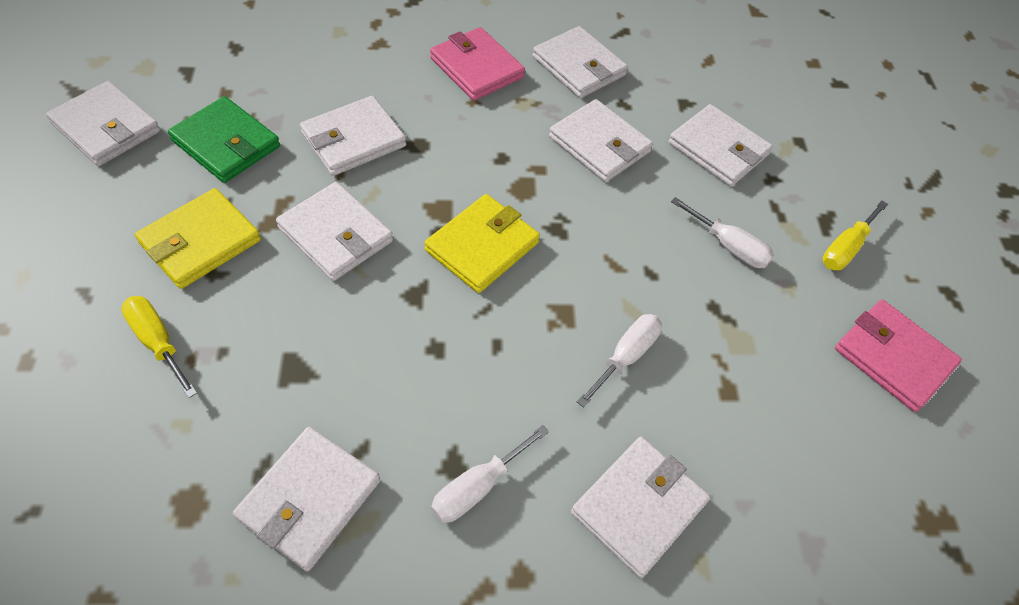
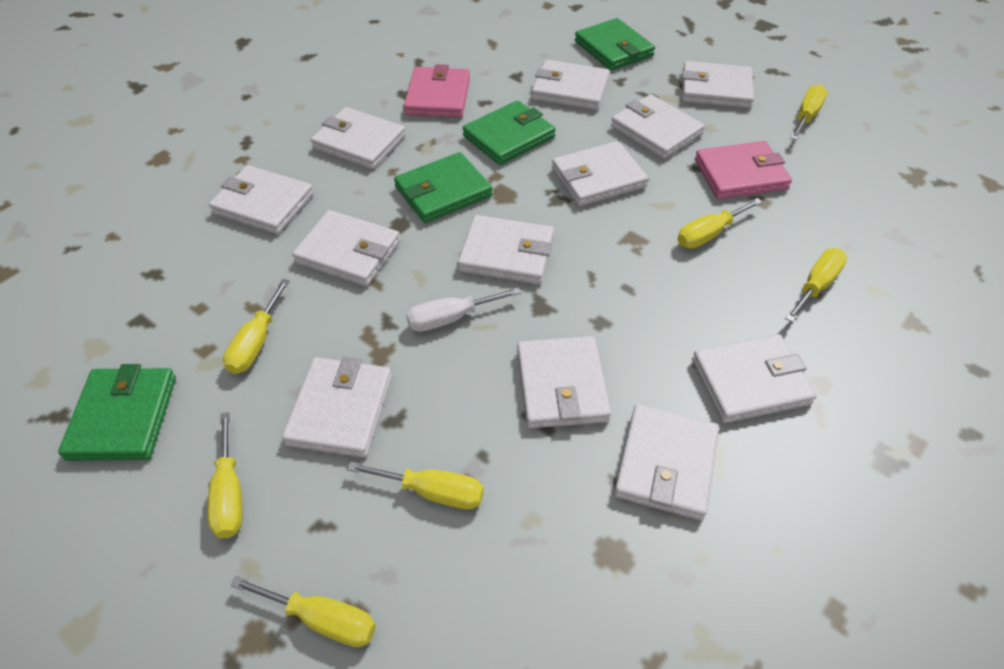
green wallet: [168,96,280,183] = 1 -> [58,364,176,461] [394,152,492,223] [463,100,556,165] [575,18,655,71] = 4
white screwdriver: [431,425,549,523] [577,314,662,408] [671,197,774,268] = 3 -> [406,287,521,332] = 1
white wallet: [46,81,160,166] [233,427,380,571] [276,182,393,281] [300,96,406,176] [533,26,628,98] [549,99,653,182] [571,437,710,578] [669,104,773,187] = 8 -> [209,165,314,234] [282,357,392,458] [292,210,400,286] [311,107,406,169] [458,215,554,284] [517,336,611,428] [532,60,610,110] [552,141,648,206] [611,94,705,159] [614,404,719,520] [682,61,754,108] [692,334,817,423] = 12
yellow screwdriver: [121,296,197,398] [822,201,888,270] = 2 -> [208,412,242,538] [223,279,290,374] [231,576,376,647] [347,461,484,509] [677,198,762,249] [785,248,847,322] [791,85,828,140] = 7
yellow wallet: [135,188,261,289] [424,194,540,293] = 2 -> none = 0

